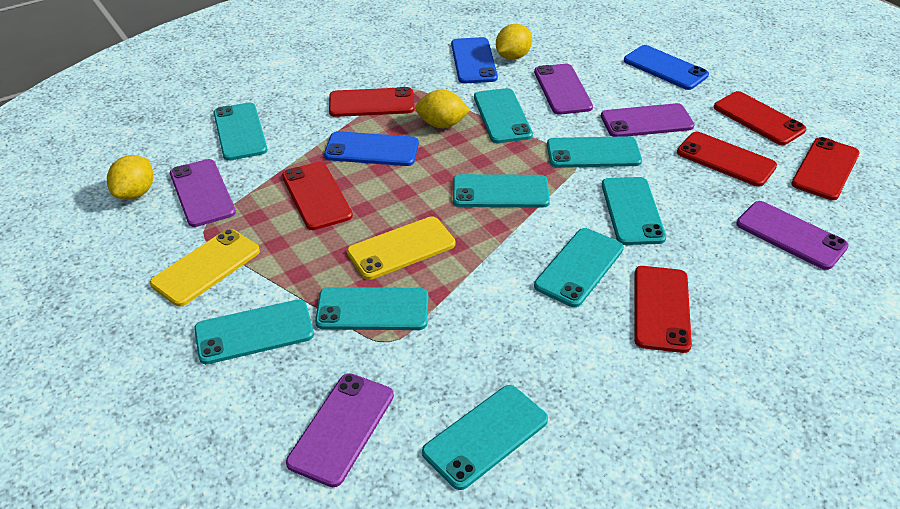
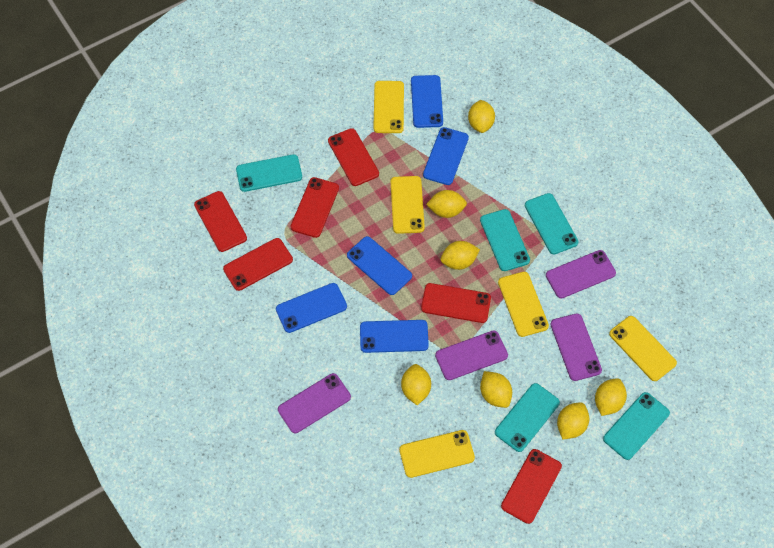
blue phone: [324,131,419,166] [451,37,498,83] [624,45,709,90] = 3 -> [276,283,347,333] [347,236,412,295] [360,320,429,353] [411,75,443,128] [423,127,469,185] = 5
purple phone: [170,159,236,227] [286,373,394,487] [534,64,593,115] [601,103,695,137] [736,201,849,270] = 5 -> [278,373,351,433] [435,330,508,380] [546,250,616,299] [550,313,602,381] = 4
turquoise phone: [194,299,314,364] [213,102,268,161] [315,287,428,330] [422,385,548,490] [453,174,550,208] [474,88,533,143] [534,228,624,307] [547,136,642,168] [602,177,666,245] = 9 -> [236,154,302,192] [480,209,530,271] [495,383,560,452] [525,193,579,254] [603,392,670,460] = 5
yellow lemon: [107,155,154,200] [415,89,470,128] [496,24,532,60] = 3 -> [401,364,431,405] [426,190,467,218] [441,241,480,270] [468,100,495,133] [480,371,512,408] [557,402,589,439] [595,378,627,416] = 7
yellow phone: [150,229,260,307] [347,217,456,280] = 2 -> [373,81,404,133] [390,176,425,234] [399,430,475,478] [498,272,549,337] [609,316,677,381] = 5

